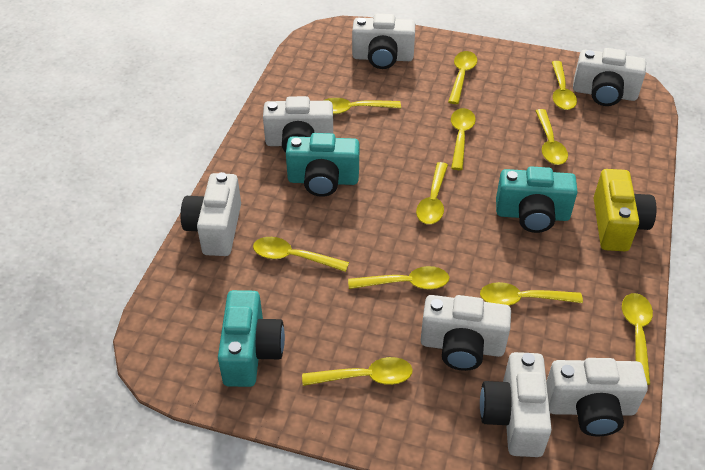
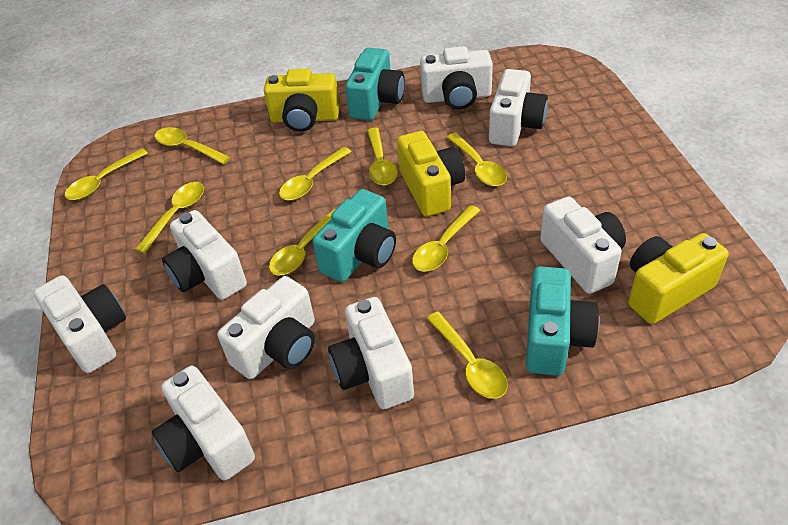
white camera: [181,172,241,256] [263,96,333,152] [352,14,415,69] [421,295,511,371] [480,352,552,457] [546,358,648,437] [573,48,646,106] = 7 -> [33,275,126,373] [152,366,255,481] [162,210,247,300] [217,276,315,379] [328,297,414,409] [420,46,493,109] [489,69,548,147] [540,196,626,294] = 8
yellow camera: [594,169,657,251] = 1 -> [264,68,340,132] [397,131,465,217] [628,233,729,324] = 3
yellow spoon: [253,237,349,272] [302,357,413,386] [323,98,401,114] [348,266,449,289] [416,162,448,224] [448,51,477,104] [451,108,476,170] [480,282,583,306] [536,109,568,165] [552,61,577,110] [622,293,653,385] = 11 -> [65,148,148,200] [135,182,204,254] [155,127,230,164] [269,209,336,276] [279,147,352,201] [367,127,398,185] [412,205,481,272] [426,312,508,399] [447,133,507,186] = 9

